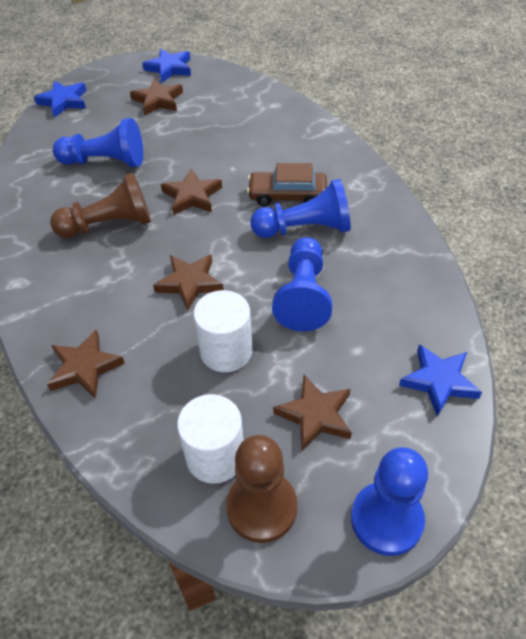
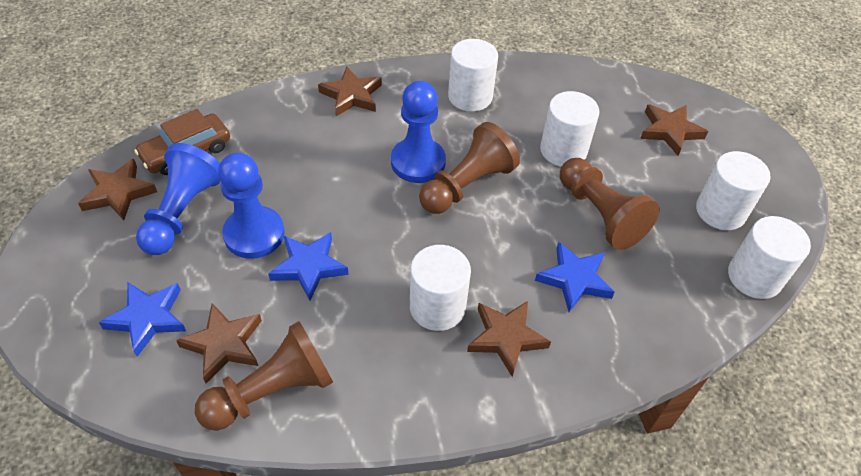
blue pawn: [53,118,143,167] [250,179,351,238] [272,237,332,332] [351,447,428,556] = 4 -> [136,143,220,255] [218,153,285,259] [391,81,446,183] = 3
brown pawn: [50,173,151,238] [226,435,297,543] = 2 -> [195,321,333,431] [419,122,520,214] [560,158,659,250] = 3
white cylinder: [177,394,244,484] [193,290,252,372] = 2 -> [410,245,471,331] [448,39,498,111] [540,91,599,167] [696,151,771,230] [728,216,811,299] = 5

